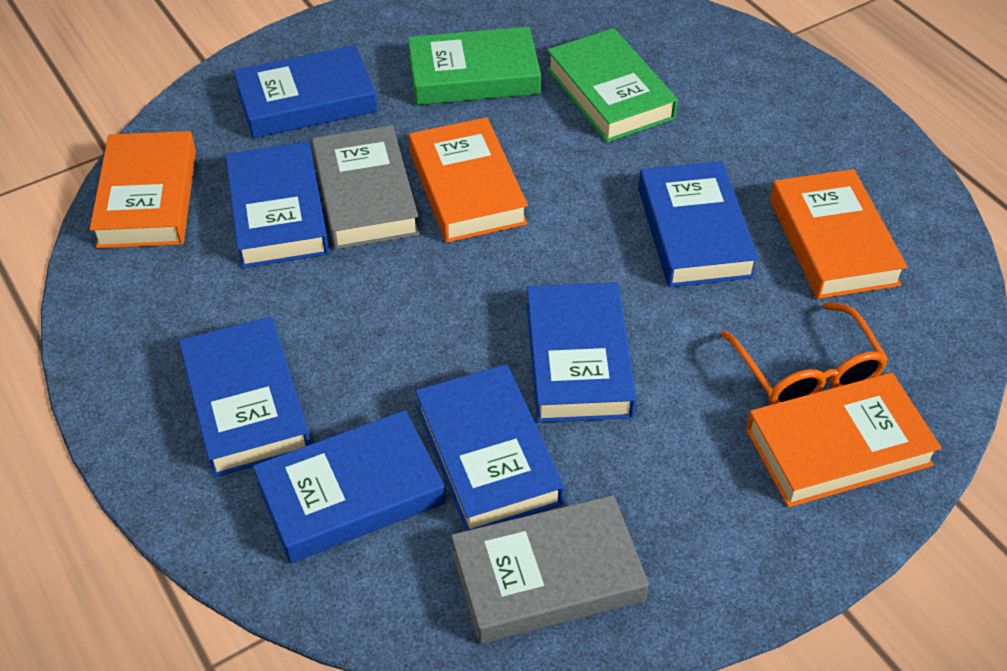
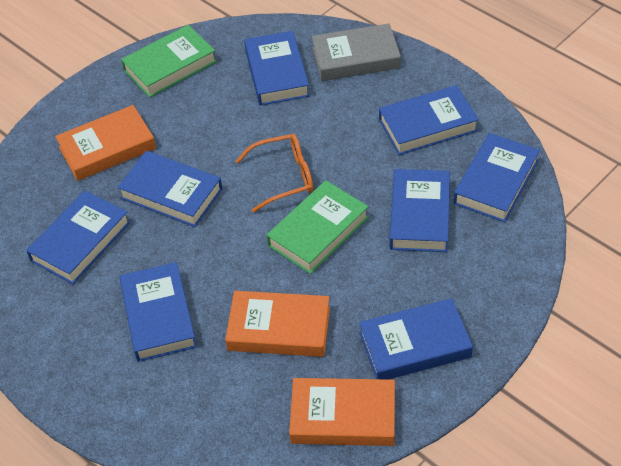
blue book: [179,316,311,477] [226,142,329,268] [233,45,377,138] [253,410,445,563] [415,364,564,531] [527,282,636,423] [638,161,759,287] = 7 -> [26,190,130,284] [117,151,222,227] [120,262,197,362] [244,31,310,106] [359,298,473,380] [379,85,479,155] [390,169,450,252] [453,133,540,222] = 8
grey book: [311,125,419,250] [451,495,649,644] = 2 -> [311,23,401,81] = 1
orange book: [90,131,196,249] [409,117,528,243] [746,373,941,507] [770,169,907,299] = 4 -> [55,105,156,181] [225,291,330,357] [289,378,395,446] = 3

